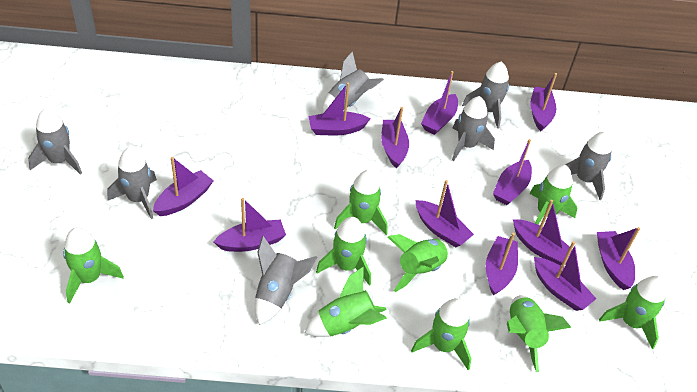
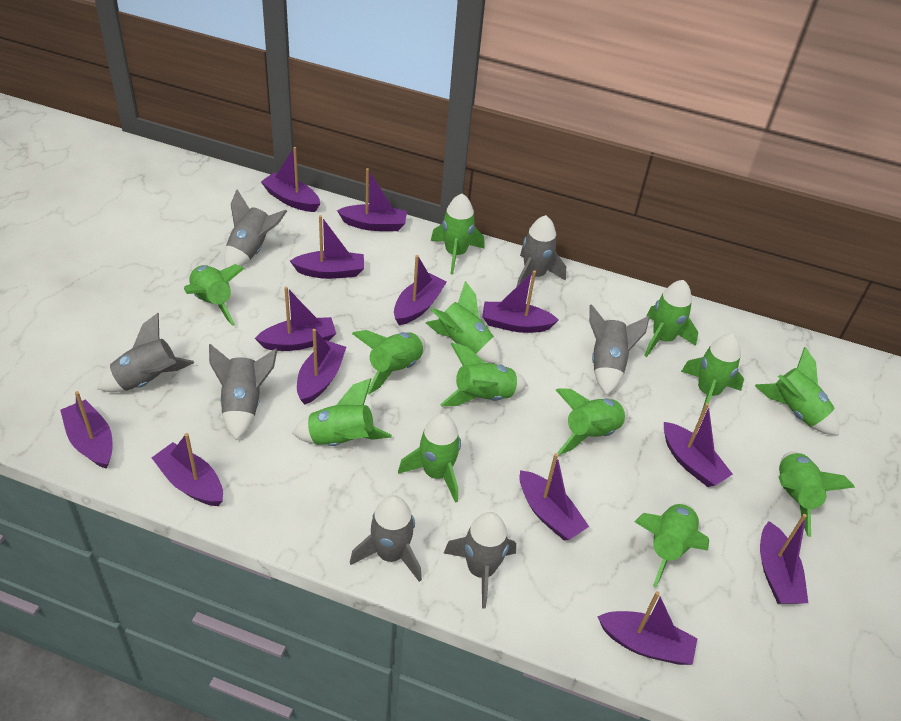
green rocket: [63,227,124,304] [305,266,387,337] [316,217,371,286] [334,170,388,235] [388,234,450,292] [411,298,472,370] [507,295,571,372] [529,165,577,224] [599,276,666,349] = 9 -> [184,264,245,326] [292,378,392,446] [352,330,426,395] [398,414,461,503] [426,281,500,364] [431,194,485,275] [440,343,527,406] [556,389,628,455] [634,503,709,587] [644,280,698,357] [681,334,744,413] [755,347,839,435] [778,451,855,537] = 13
purple boat: [153,157,214,216] [214,198,286,252] [308,83,371,135] [381,107,409,169] [415,180,474,247] [421,71,458,135] [486,233,518,296] [493,139,532,205] [513,200,573,265] [530,73,557,131] [534,241,596,311] [597,227,640,290] = 12 -> [60,391,112,469] [152,433,223,506] [255,287,336,351] [261,147,320,212] [290,215,364,279] [297,329,346,404] [337,168,407,231] [394,255,447,325] [482,270,559,333] [519,453,589,541] [597,591,698,665] [664,403,733,487] [760,514,808,604] = 13

